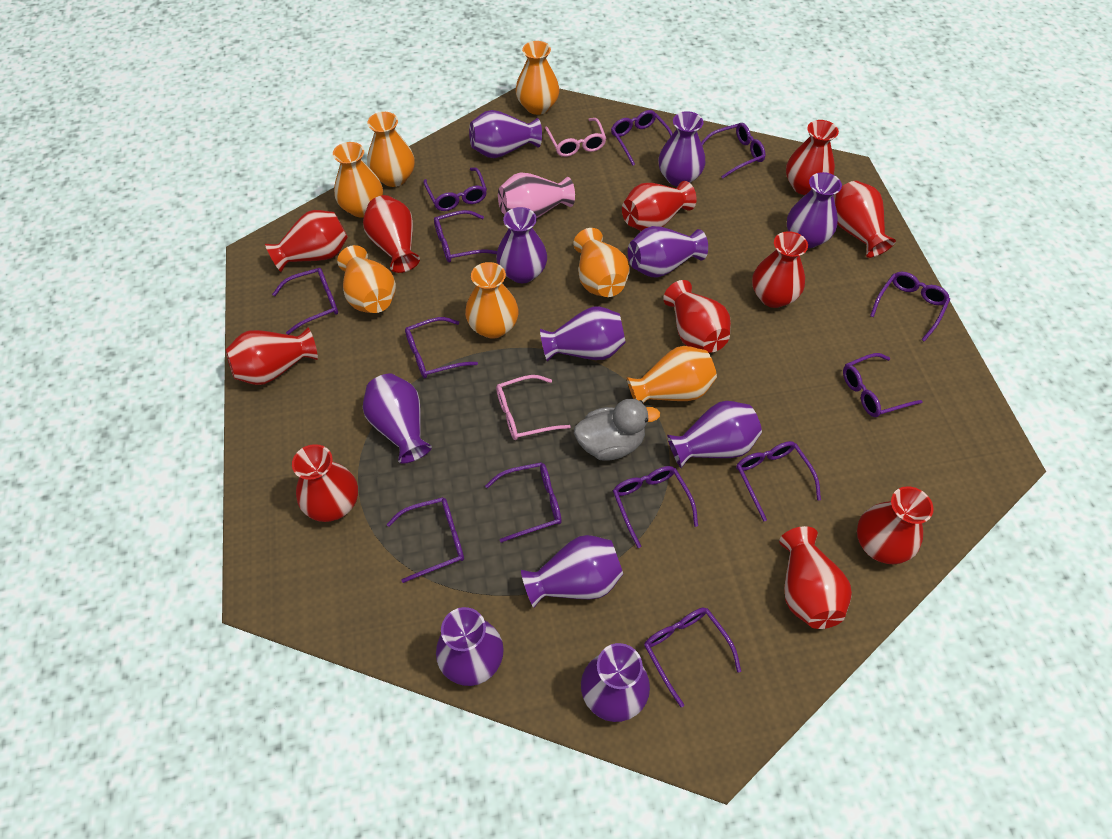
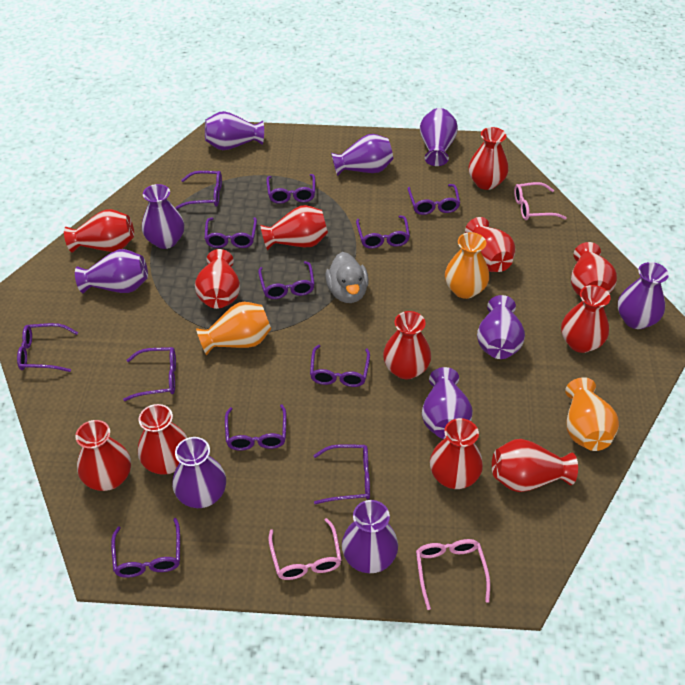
orange vase: [333,142,383,218] [337,245,396,313] [367,112,415,187] [465,262,519,339] [515,41,559,115] [573,228,630,297] [627,346,717,404] = 7 -> [196,302,271,355] [445,232,489,299] [565,377,619,451] = 3
pink glasses: [496,375,571,440] [545,118,606,157] = 2 -> [268,518,342,580] [416,539,490,610] [514,182,567,220] = 3
pink vase: [498,172,575,218] = 1 -> none = 0
purple glasses: [272,268,338,335] [386,497,464,583] [405,317,478,378] [423,168,487,211] [434,210,497,262] [485,462,562,543] [611,110,673,166] [613,466,698,548] [644,607,741,707] [701,123,766,178] [736,441,821,521] [843,353,923,417] [870,272,950,342] = 13 -> [17,323,78,372] [111,518,180,578] [123,347,176,401] [175,171,222,209] [205,217,257,248] [225,404,287,451] [258,261,315,299] [266,174,315,204] [310,345,370,387] [313,444,370,504] [356,215,410,249] [407,184,460,215] = 12
purple vase: [363,374,432,464] [436,607,504,686] [469,110,542,158] [496,207,547,283] [521,535,623,608] [540,306,626,361] [581,643,650,722] [628,226,708,278] [658,111,705,186] [667,401,762,468] [787,172,842,248] = 11 -> [75,249,148,293] [142,184,184,249] [172,437,226,508] [205,111,264,150] [331,134,393,176] [342,500,398,573] [420,108,458,166] [422,367,473,439] [477,295,525,359] [618,262,669,329] = 10
red vase: [225,328,318,385] [265,210,348,272] [292,444,358,522] [363,195,420,273] [622,181,697,231] [663,280,731,353] [752,231,808,308] [779,526,852,629] [786,120,839,195] [834,181,896,258] [857,486,934,564] = 11 -> [64,209,134,253] [75,420,131,491] [138,404,187,475] [195,249,240,309] [260,205,328,250] [383,311,431,379] [430,418,483,489] [465,217,516,272] [468,127,508,190] [492,439,578,492] [561,285,611,353] [571,242,617,296] = 12

